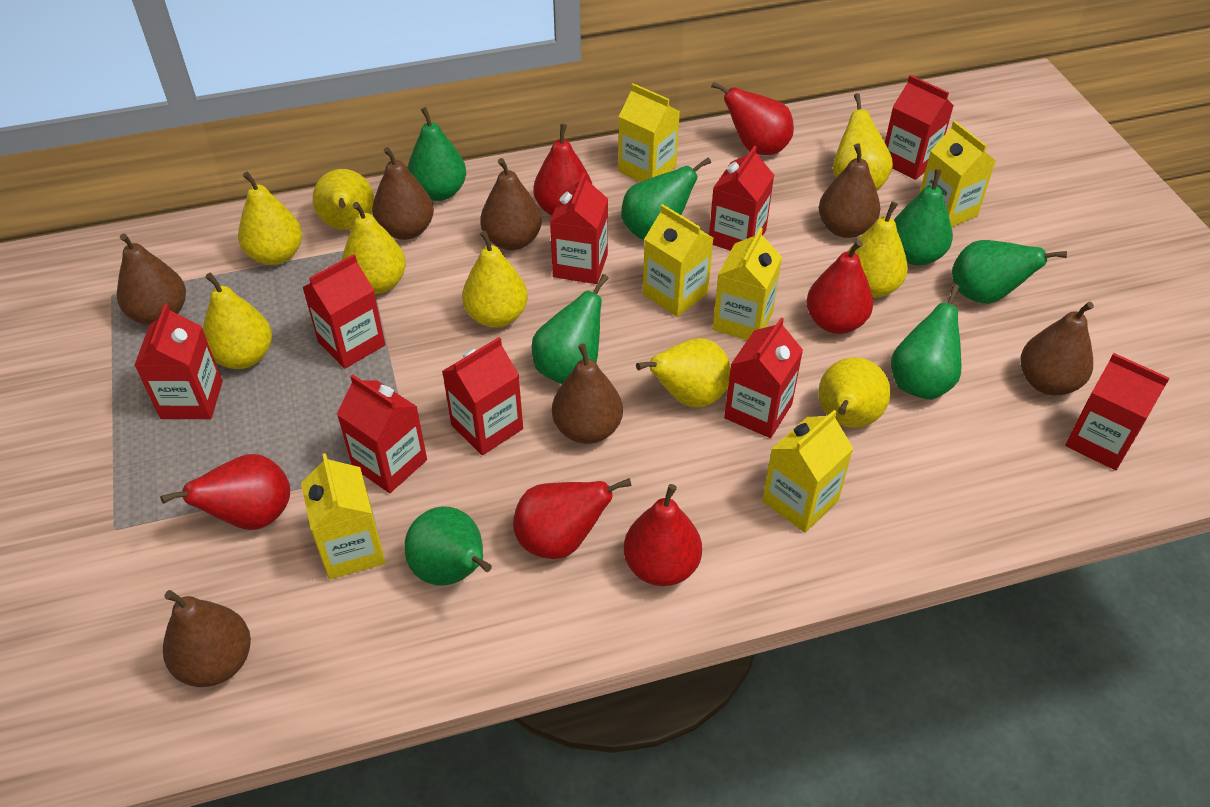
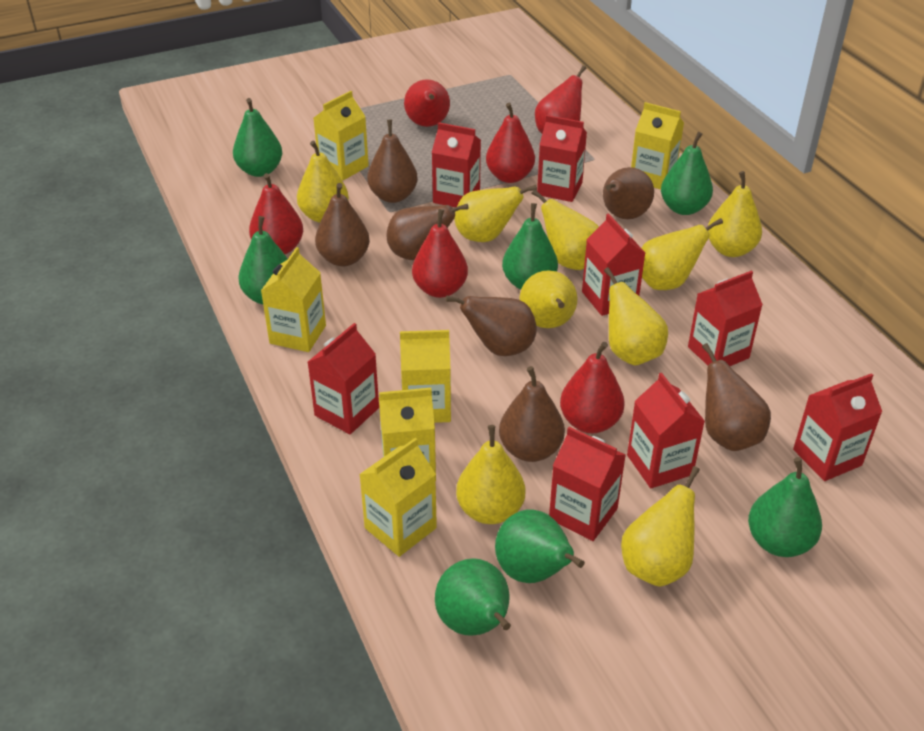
red carton: [134,304,223,419] [302,254,385,369] [337,374,427,493] [442,337,523,455] [550,172,608,284] [709,146,774,251] [724,318,803,438] [885,75,954,180] [1065,353,1170,470] = 9 -> [308,323,379,434] [432,122,481,207] [537,115,587,202] [549,427,626,541] [582,213,645,316] [627,373,705,488] [688,270,763,366] [793,373,882,481] = 8

